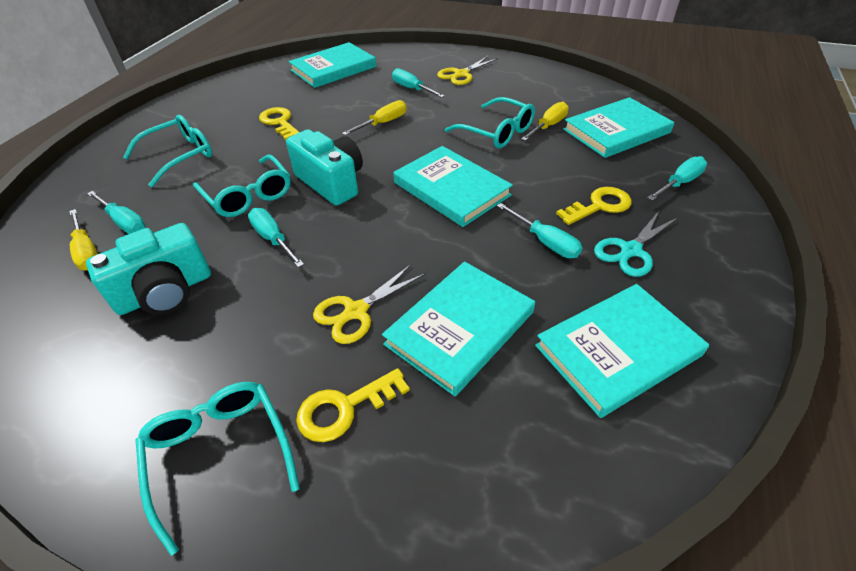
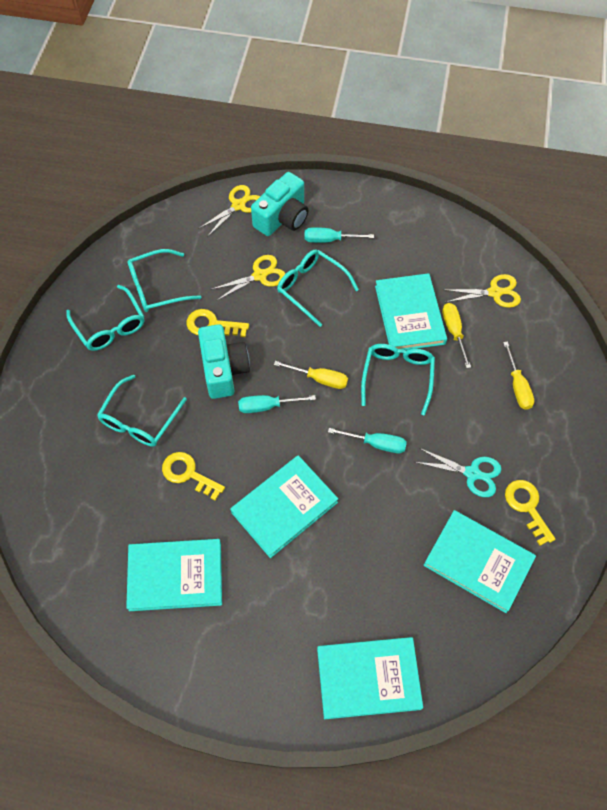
turquoise glasses: [123,115,212,187] [135,382,300,556] [193,154,291,217] [445,97,535,148] = 4 -> [66,285,144,351] [97,375,187,447] [127,249,201,312] [277,250,359,327] [361,344,435,416] = 5
turquoise screwdriver: [87,191,146,234] [248,208,304,268] [392,68,445,98] [497,203,582,258] [647,156,707,201] = 5 -> [238,395,316,413] [305,227,374,243] [328,428,407,453] = 3
yellow scissors: [313,264,426,344] [437,56,498,85] = 2 -> [198,185,260,237] [210,255,285,301] [445,274,521,308] = 3

